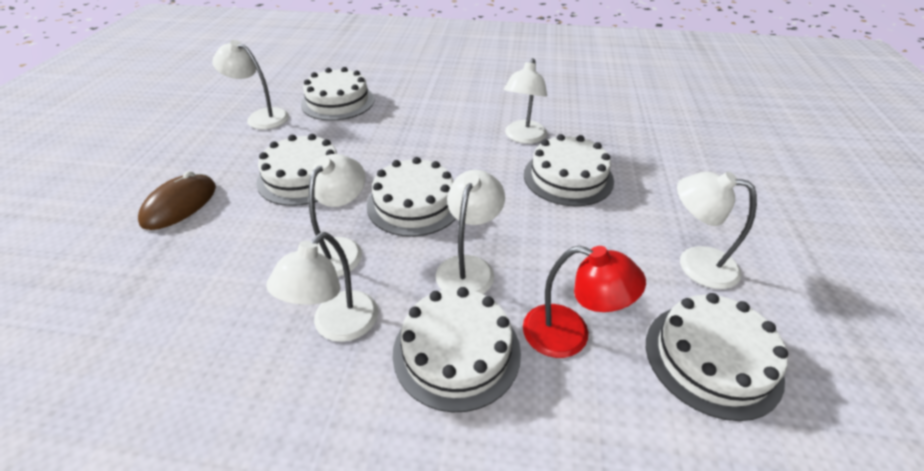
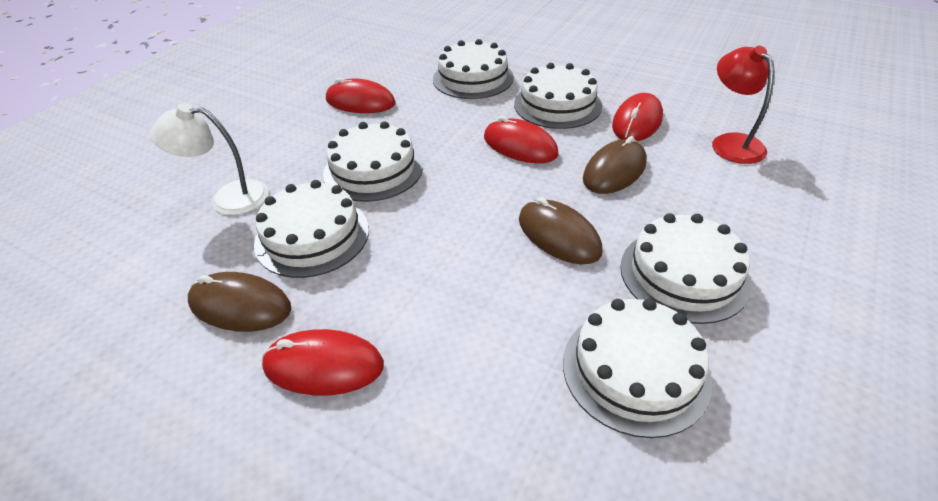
brown mouse: [138,171,216,230] = 1 -> [188,272,292,332] [519,197,603,264] [583,136,647,194] = 3
red mouse: none = 0 -> [262,329,384,395] [326,78,396,113] [484,116,559,163] [612,93,663,141] = 4
white lamp: [212,40,289,129] [266,232,378,342] [309,154,366,277] [436,170,505,294] [504,58,547,144] [677,172,757,289] = 6 -> [150,104,269,215] = 1

